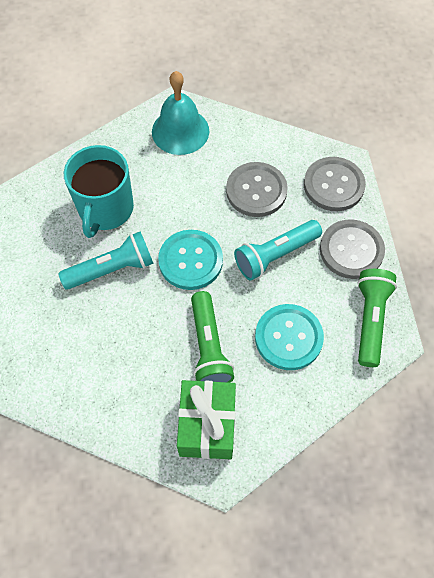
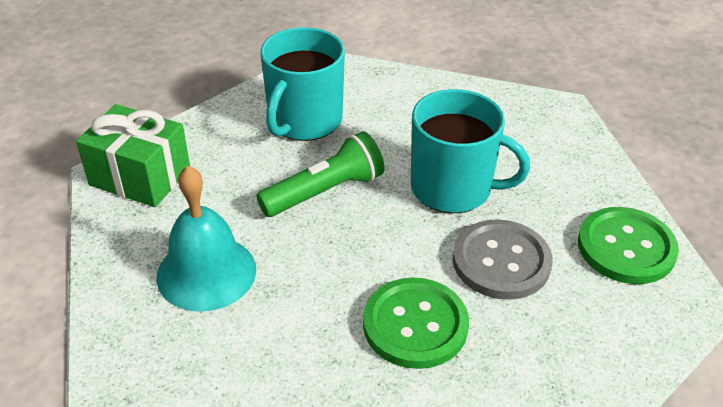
green button: none = 0 -> [363,277,469,369] [578,207,679,284] = 2
green flashlight: [191,291,234,383] [357,269,397,367] = 2 -> [256,131,384,217] = 1
grey button: [226,162,288,217] [304,157,366,211] [320,219,385,279] = 3 -> [453,220,552,300] = 1
turquoise button: [158,230,223,290] [255,304,324,370] = 2 -> none = 0
turquoise flashlight: [58,231,154,290] [234,220,322,280] = 2 -> none = 0
turquoise mug: [64,145,134,238] = 1 -> [260,27,345,141] [411,89,530,213] = 2

